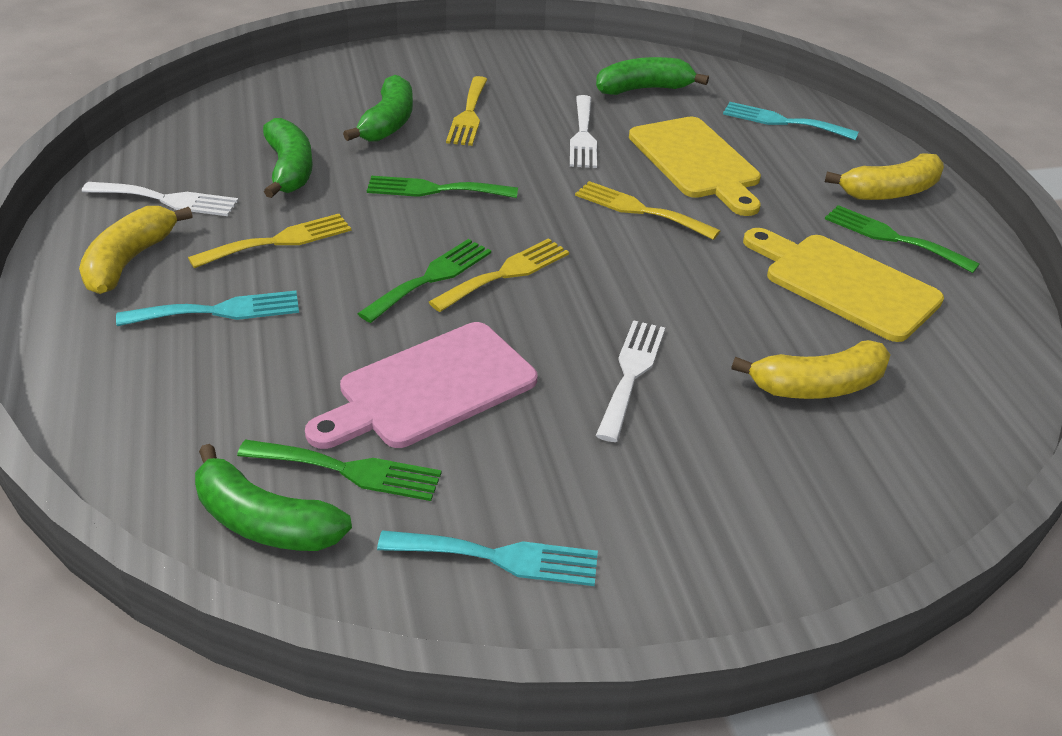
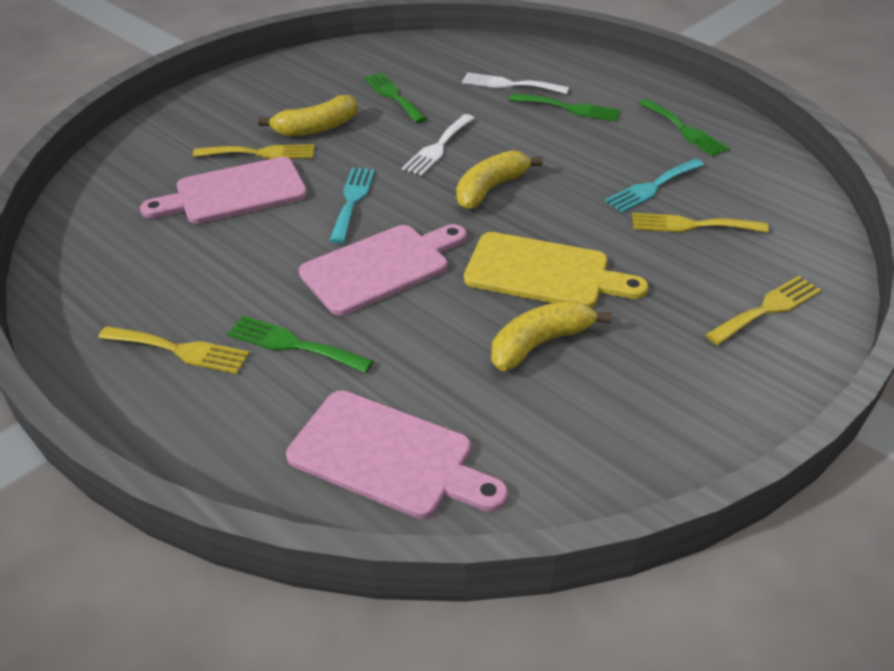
green banana: [195,444,352,551] [263,118,313,198] [343,75,413,141] [596,57,709,95] = 4 -> none = 0
pink cutting board: [305,322,538,449] = 1 -> [140,157,307,224] [286,390,508,519] [299,224,467,316] = 3
turquoise fork: [116,290,299,326] [377,531,598,586] [723,102,858,140] = 3 -> [329,167,375,243] [605,159,704,213] = 2
white fork: [82,182,239,216] [570,95,597,168] [596,320,665,442] = 3 -> [402,114,475,176] [462,72,569,94] = 2
yellow cutting board: [629,117,761,216] [743,228,944,342] = 2 -> [464,232,648,308] = 1

